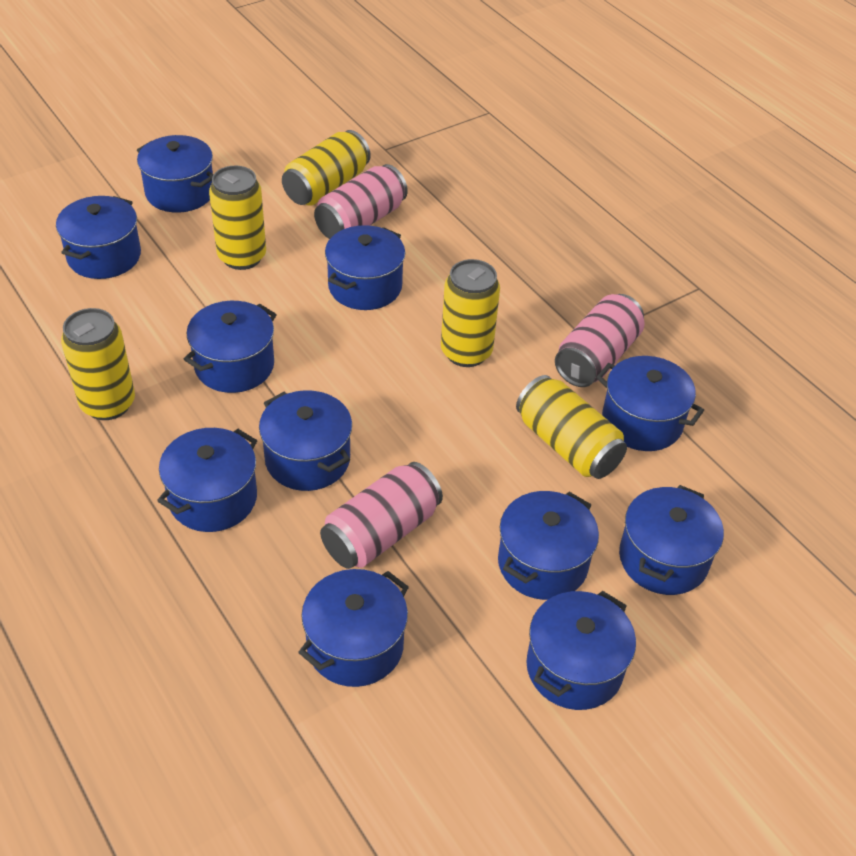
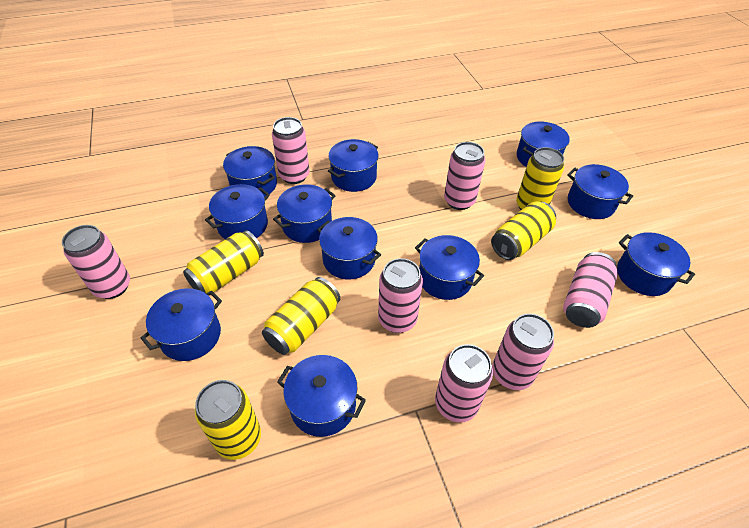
pink can: [314,164,408,239] [320,462,443,569] [555,294,644,387] = 3 -> [62,225,130,299] [272,117,309,184] [378,258,423,333] [435,344,493,423] [444,142,485,210] [492,314,554,390] [563,252,618,328] = 7

